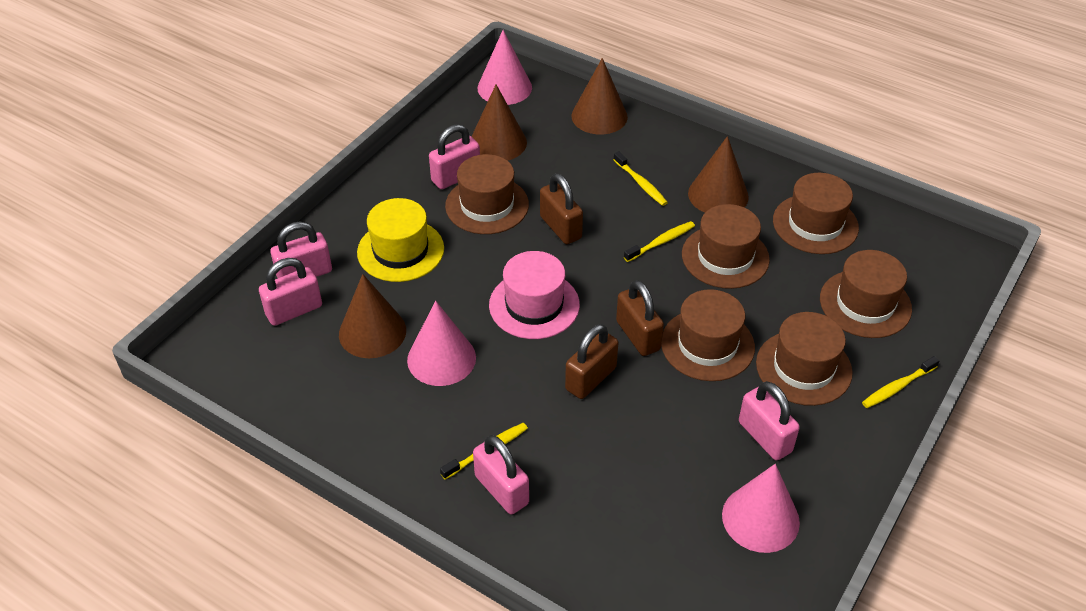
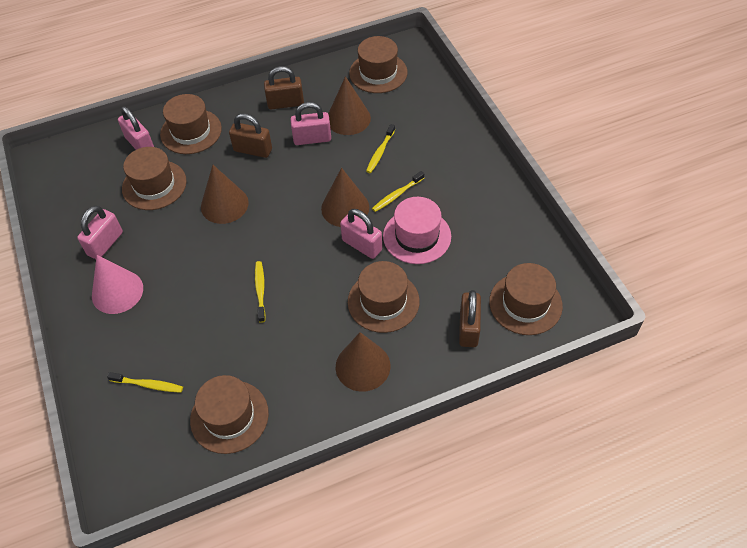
pink cone: [407,301,476,386] [478,30,532,105] [722,464,800,553] = 3 -> [92,255,143,314] = 1
pink padlock: [259,258,322,326] [270,222,332,278] [429,124,480,189] [473,435,529,514] [739,381,800,460] = 5 -> [77,206,123,259] [118,106,154,150] [290,102,331,145] [340,209,382,259] = 4
yellow hat: [357,198,444,282] = 1 -> none = 0

